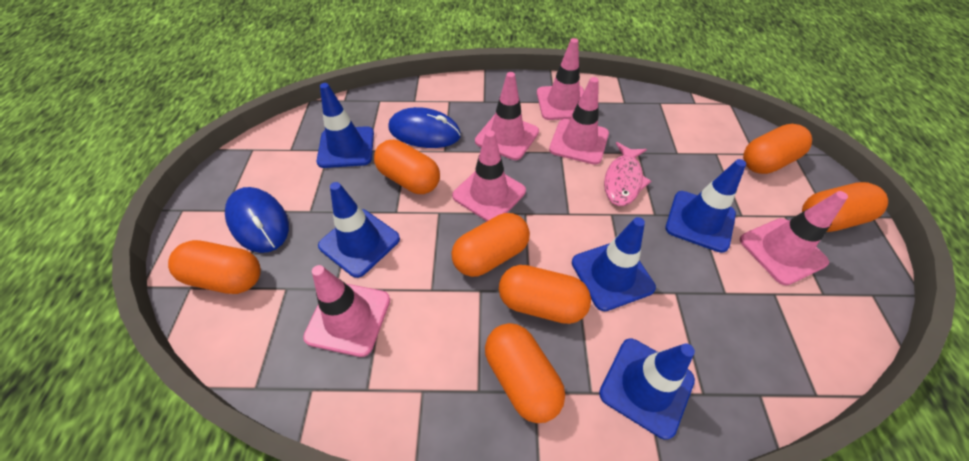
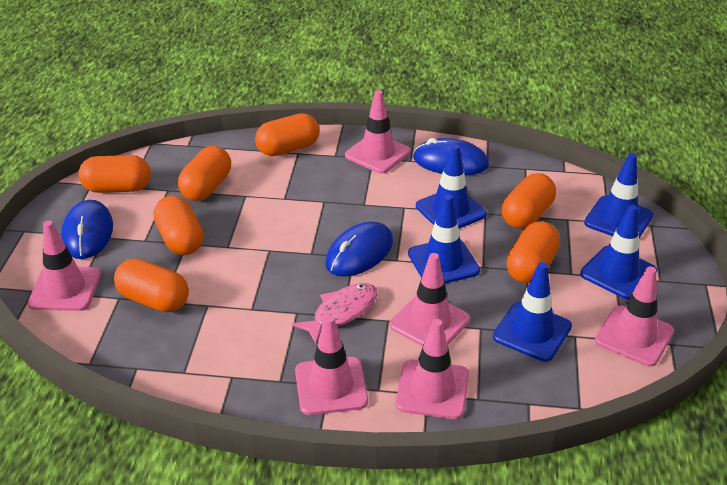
blue mouse: [225,187,289,253] [388,107,461,148] = 2 -> [61,200,113,259] [325,222,393,277] [413,138,489,176] = 3

